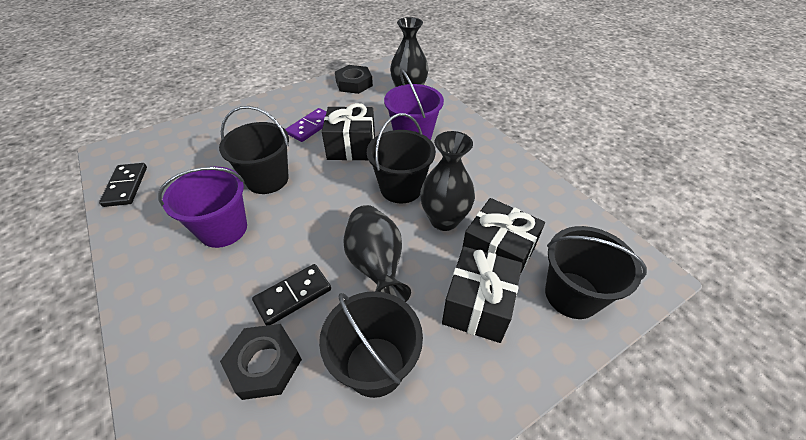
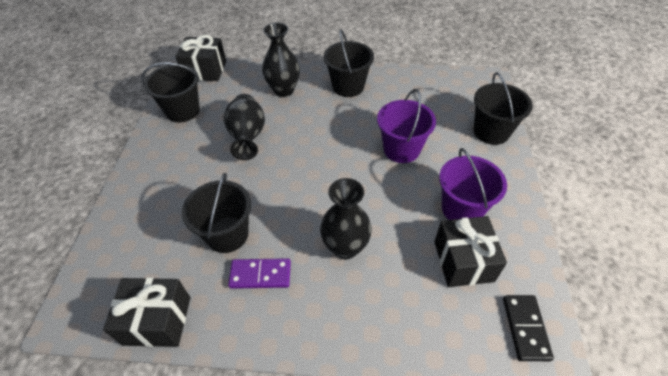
black domino: [99,163,147,207] [252,264,331,326] = 2 -> [503,295,554,361] = 1
black nut: [220,324,302,400] [335,65,373,94] = 2 -> none = 0

